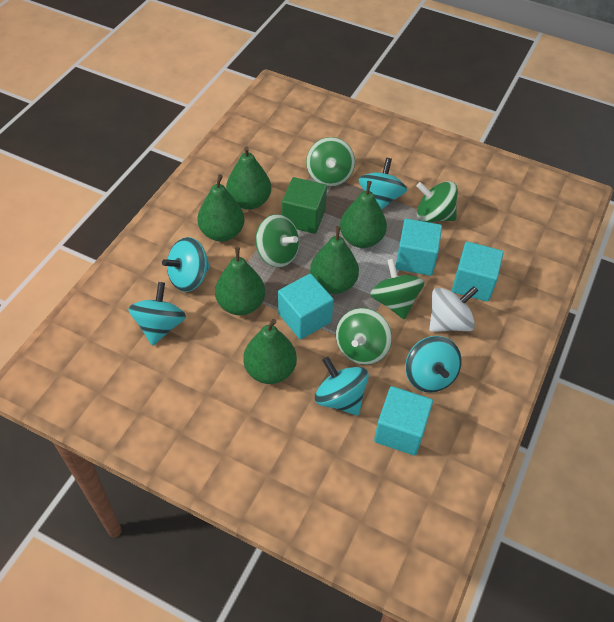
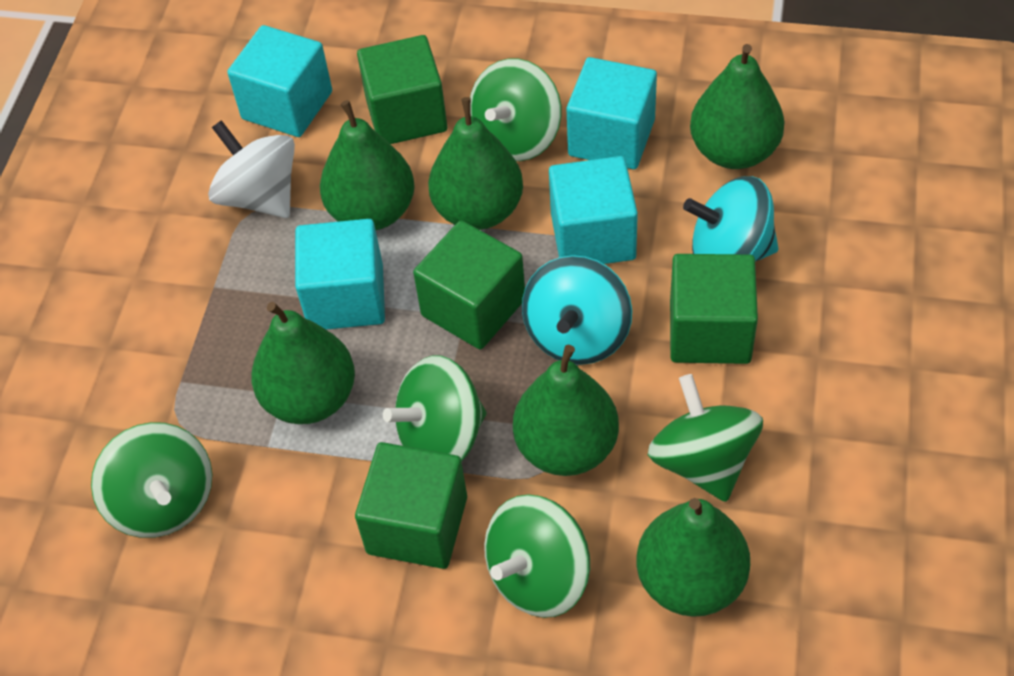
green cube: [282,177,327,234] = 1 -> [355,442,467,569] [357,35,447,144] [413,221,525,349] [670,254,758,364] = 4
turquoise spinning top: [128,282,186,346] [162,237,210,292] [315,357,369,416] [358,158,407,210] [405,336,462,393] = 5 -> [522,255,632,365] [683,176,779,262] = 2

